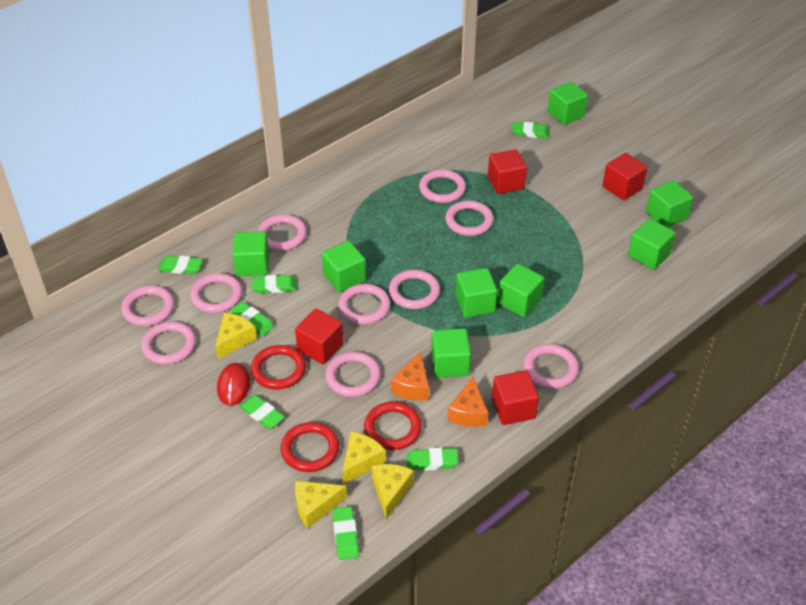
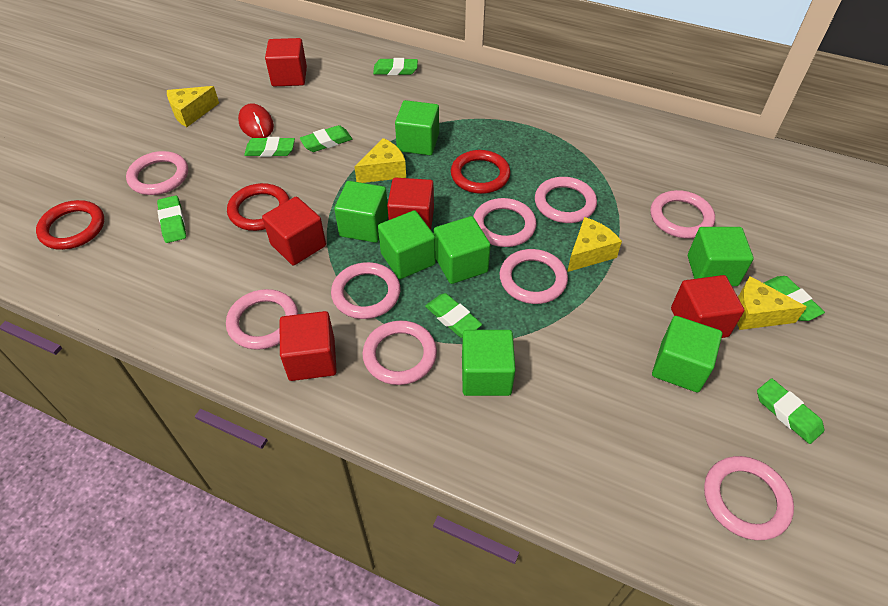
green cube: [232,231,269,276] [322,241,366,293] [431,328,471,378] [456,268,497,318] [498,264,544,317] [548,81,588,125] [628,218,676,270] [646,180,693,228] = 8 -> [334,181,388,243] [378,210,436,279] [395,100,439,155] [434,216,491,284] [462,330,516,396] [652,316,722,392] [688,227,754,286] = 7
orange cheese: [391,351,429,401] [447,377,488,427] = 2 -> none = 0
pink ring: [121,286,174,326] [141,322,196,365] [190,273,242,313] [258,215,307,251] [325,352,381,397] [338,284,390,324] [389,270,440,309] [419,169,466,203] [445,201,494,236] [523,344,579,389] = 10 -> [126,151,188,195] [226,289,298,350] [331,262,400,319] [363,321,437,385] [473,198,536,247] [499,249,568,304] [535,177,597,223] [650,190,715,239] [704,456,794,540] = 9
red cube: [295,309,344,364] [488,149,527,194] [492,370,539,425] [603,153,648,200] = 4 -> [262,197,326,265] [265,38,307,86] [280,311,337,381] [387,178,434,230] [671,275,744,338] = 5

